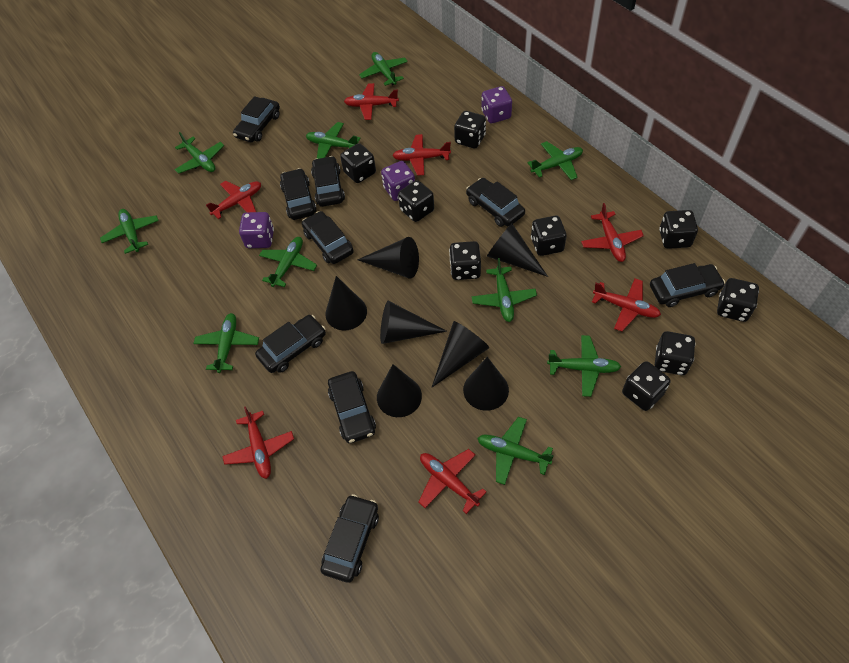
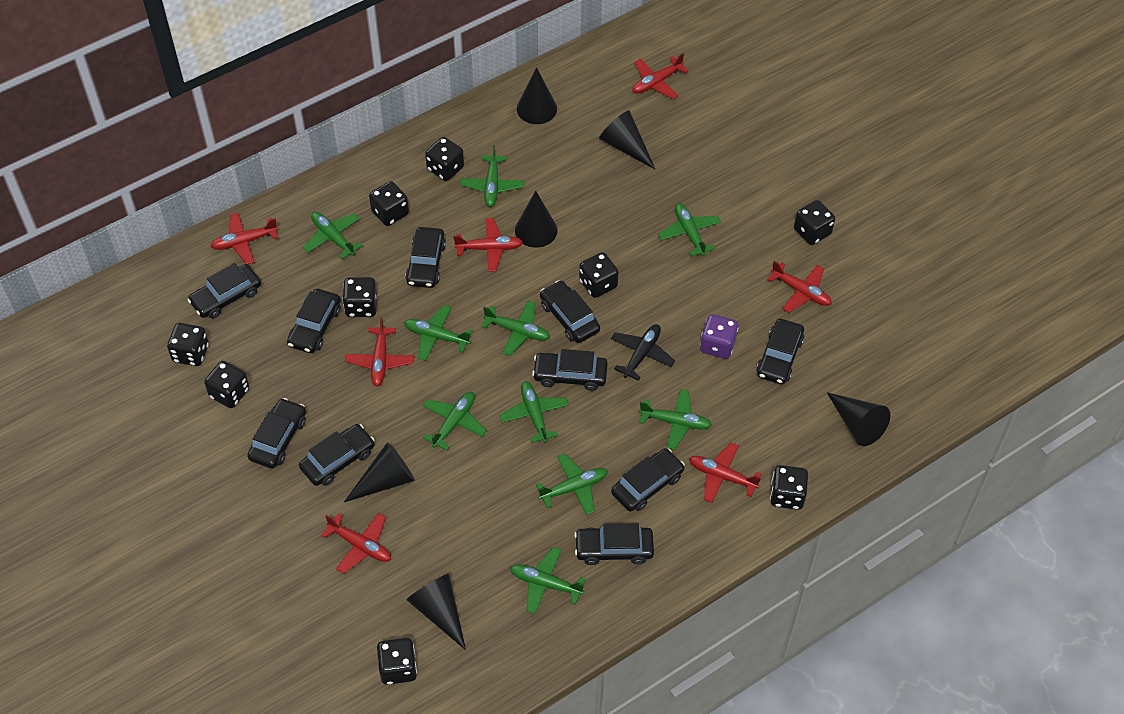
black car: [233,96,280,142] [255,315,326,373] [280,168,317,220] [302,211,354,264] [311,156,345,207] [320,494,379,583] [328,371,376,443] [466,178,525,227] [650,263,725,307] = 9 -> [188,263,261,319] [247,398,306,469] [287,289,341,353] [299,424,375,486] [405,227,446,288] [532,349,608,391] [540,280,600,343] [574,523,654,565] [611,448,685,511] [756,319,804,385] = 10
black cone: [325,276,367,330] [358,237,419,279] [377,364,422,417] [380,301,447,344] [432,321,489,387] [463,357,509,411] [487,223,548,277] = 7 -> [344,442,415,502] [406,574,466,650] [515,191,557,248] [517,67,557,124] [599,110,656,170] [827,392,890,446] = 6
black plane: none = 0 -> [611,324,675,381] = 1
purple dice: [239,212,274,248] [381,161,415,201] [481,86,512,123] = 3 -> [700,314,738,359] = 1

